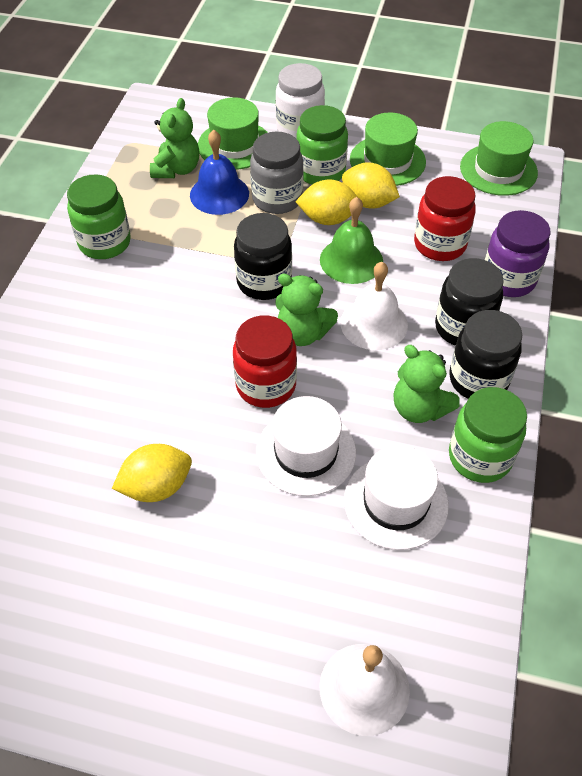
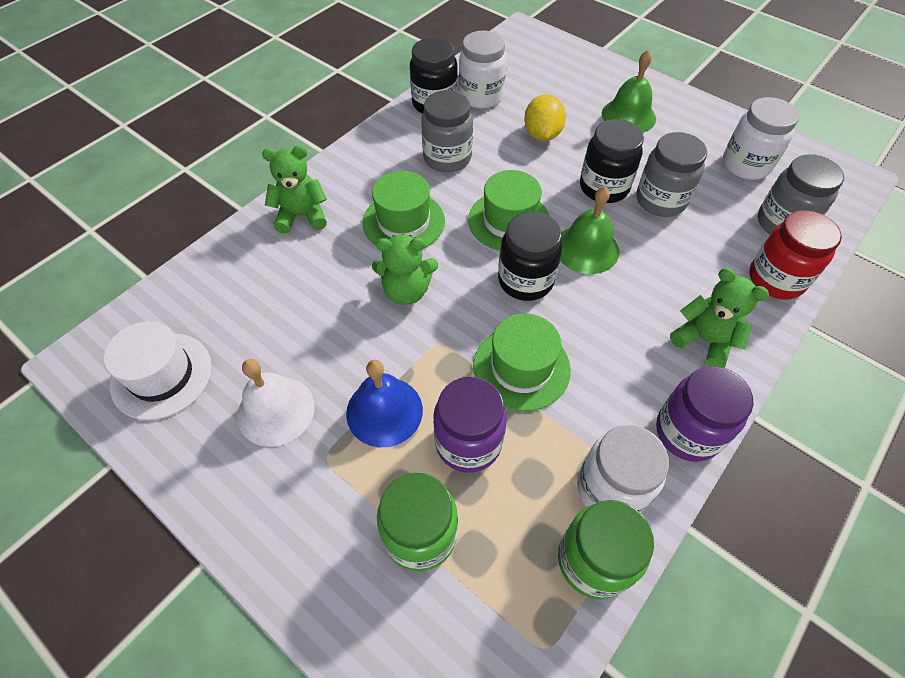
green bell: [320,197,383,284] = 1 -> [560,186,619,274] [602,50,656,133] = 2
green jar: [67,174,131,259] [297,105,348,185] [449,387,527,483] = 3 -> [377,473,458,571] [558,500,654,600] = 2
grey jar: [250,132,304,214] = 1 -> [421,90,473,172] [637,132,707,217] [758,154,844,234] = 3
purple jar: [485,210,551,297] = 1 -> [433,377,507,473] [656,366,754,462] = 2
red jar: [233,315,297,408] [414,176,476,261] = 2 -> [749,210,842,299] = 1
white bell: [319,644,410,736] [340,262,408,350] = 2 -> [237,359,315,447] = 1
white hat: [256,396,356,496] [344,445,449,550] = 2 -> [104,321,212,420] = 1
white jar: [276,63,325,139] = 1 -> [459,31,507,109] [577,425,669,513] [723,97,799,180] = 3
yellow lemon: [112,444,192,502] [295,179,357,225] [342,162,400,208] = 3 -> [524,94,566,141] = 1

